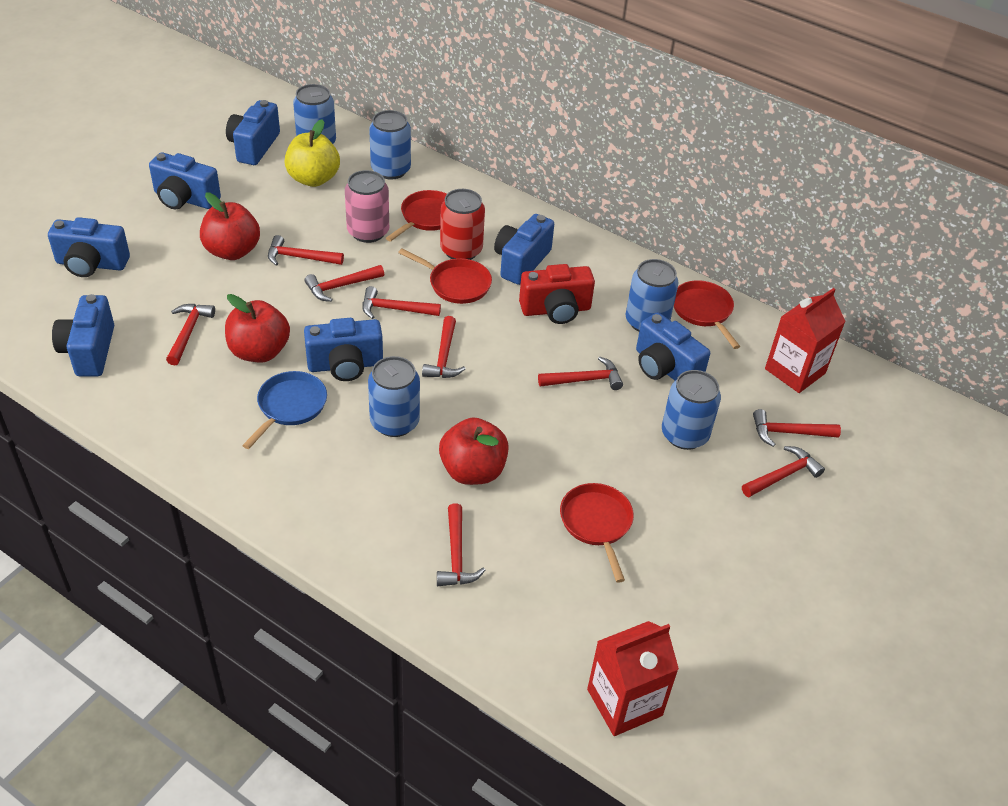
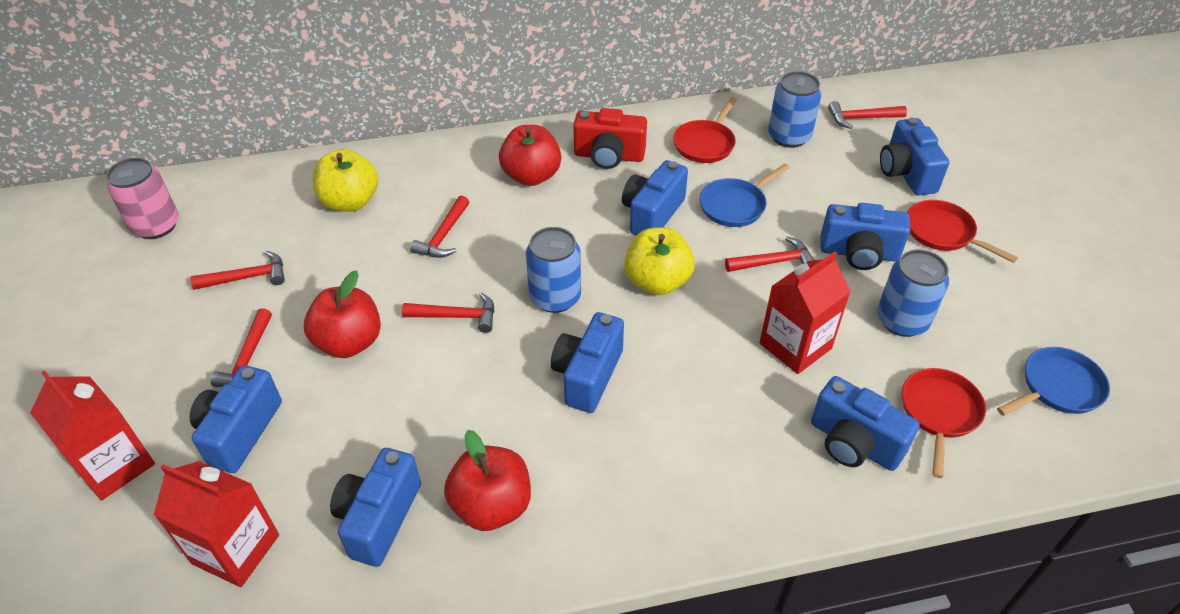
blue can: [293,84,336,144] [368,356,420,437] [369,110,411,179] [626,259,679,332] [662,370,721,450] = 5 -> [526,227,581,313] [768,71,822,148] [877,249,949,337] = 3
blue pan: [242,371,327,449] = 1 -> [700,164,790,227] [997,347,1110,416] = 2
red can: [440,189,485,260] = 1 -> none = 0
red carton: [587,621,679,736] [765,288,846,393] = 2 -> [30,370,155,500] [154,461,279,587] [759,251,851,374] = 3
red hammer: [166,304,215,366] [268,235,344,266] [304,265,384,302] [362,286,441,319] [422,316,465,378] [437,503,485,586] [538,356,623,390] [742,446,825,497] [753,409,841,447] = 9 -> [190,251,285,290] [211,308,272,387] [402,292,494,333] [410,196,469,258] [725,237,814,272] [828,101,907,129] = 6
red pan: [386,190,447,242] [398,249,492,304] [560,483,634,583] [674,280,740,349] = 4 -> [673,97,737,163] [902,368,986,478] [907,200,1018,263] = 3
yellow apple: [284,119,340,187] = 1 -> [313,149,378,212] [624,228,695,295] = 2

